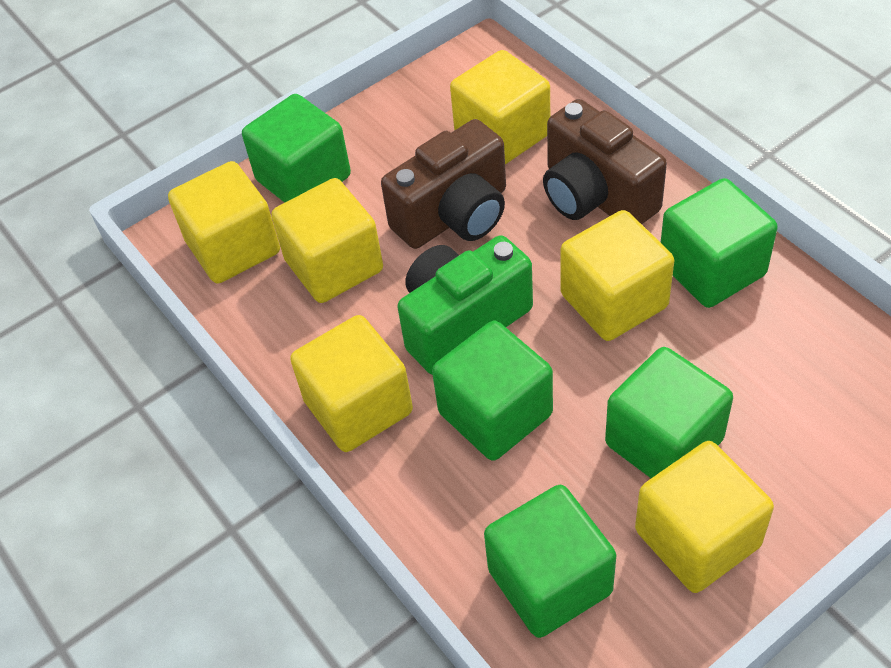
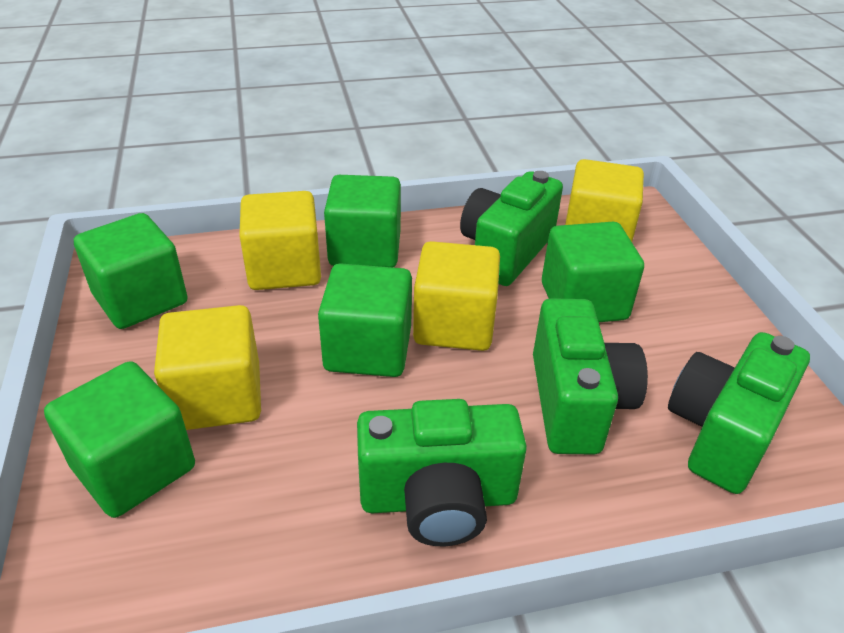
brown camera: [381,119,506,249] [543,99,667,224] = 2 -> none = 0
green camera: [397,235,533,375] = 1 -> [357,399,527,546] [460,171,563,286] [533,298,648,455] [668,332,810,494] = 4
yellow cube: [168,161,280,283] [271,178,383,303] [290,315,413,452] [450,50,550,164] [560,210,674,341] [635,441,774,593] = 6 -> [154,305,261,430] [239,191,321,290] [413,241,500,351] [565,159,644,242] = 4

